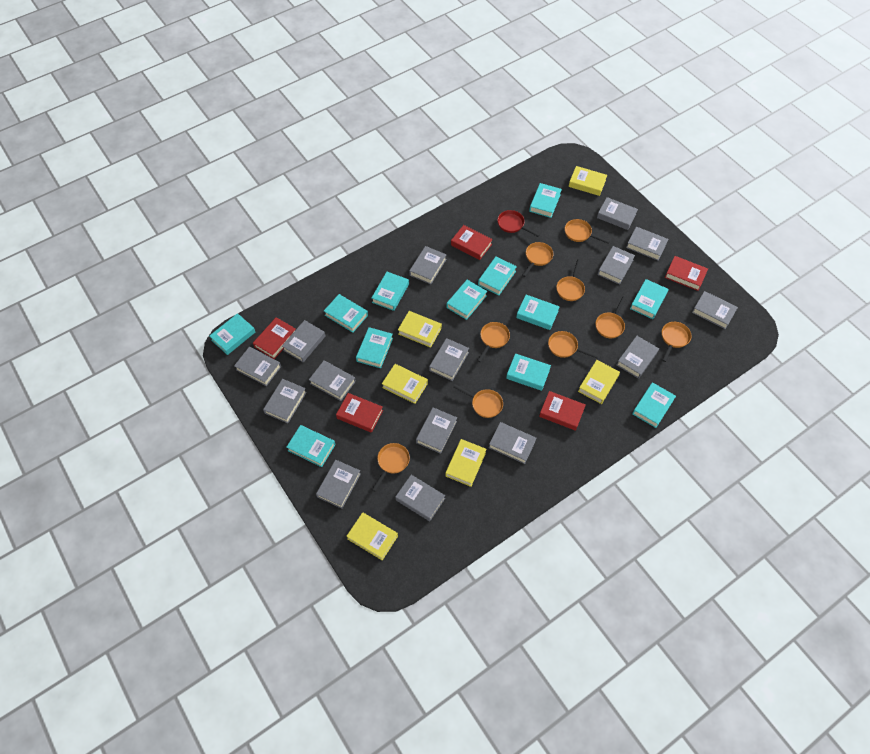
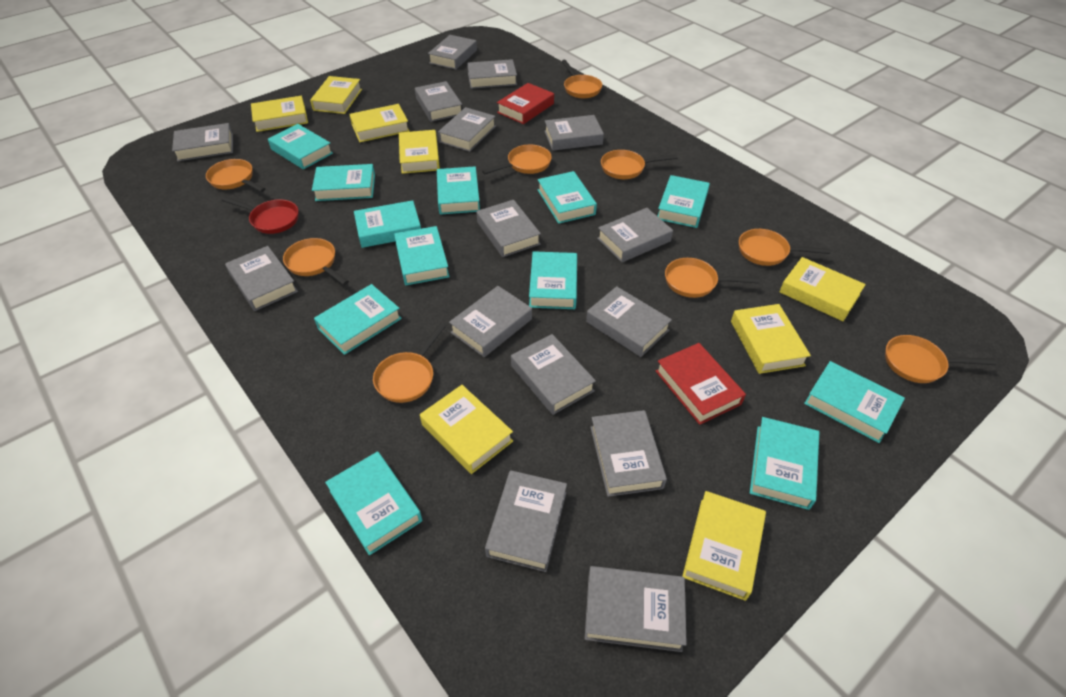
red book: [253,317,296,359] [336,393,383,433] [451,225,493,260] [539,391,586,431] [665,256,708,291] = 5 -> [497,83,554,124] [656,343,746,425] = 2
yellow book: [346,512,398,560] [382,364,428,404] [398,311,442,348] [445,439,487,487] [568,166,607,196] [578,360,620,404] = 6 -> [251,96,308,132] [310,76,362,114] [349,104,410,142] [399,130,440,174] [420,385,513,474] [682,491,766,601] [731,304,811,374] [780,257,866,321] = 8

